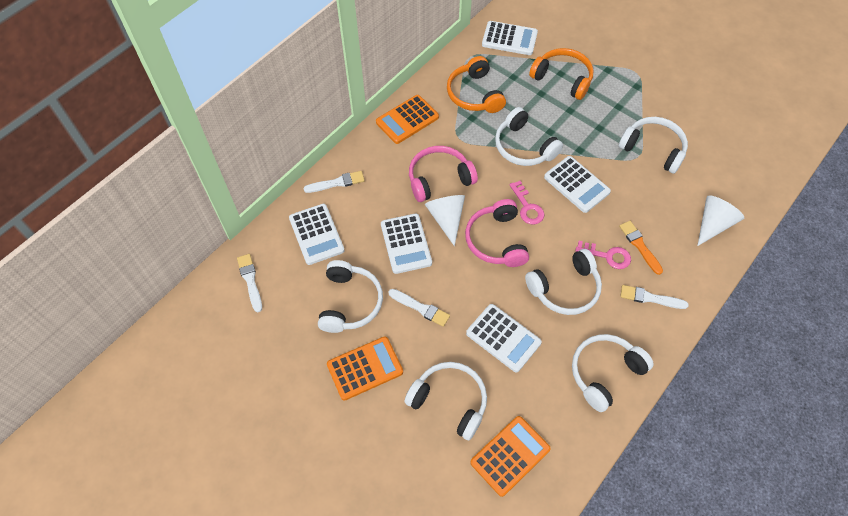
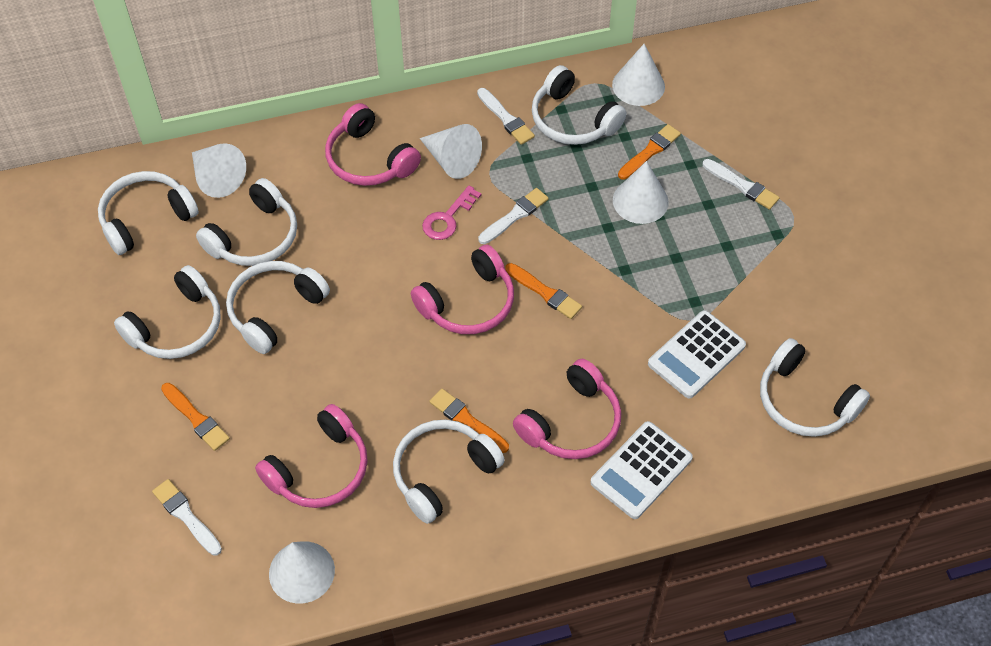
orange brush: [619,221,663,275] = 1 -> [161,383,230,451] [429,389,509,453] [505,263,582,319] [618,124,681,180] = 4
orange calculator: [327,336,403,401] [376,95,439,144] [470,416,551,497] = 3 -> none = 0
orange headphones: [447,56,506,113] [529,48,594,100] = 2 -> none = 0
pink headphones: [409,146,478,202] [465,199,529,267] = 2 -> [255,404,368,508] [325,103,421,186] [411,244,514,334] [513,359,621,459] = 4
pink key: [509,181,544,224] [575,241,631,269] = 2 -> [422,186,481,240] = 1
white calculator: [289,204,345,265] [381,214,432,274] [466,304,542,372] [482,21,538,55] [544,156,611,213] = 5 -> [590,421,693,519] [648,310,746,399] = 2
white cone: [425,195,465,246] [697,196,744,246] = 2 -> [192,143,246,198] [269,541,335,604] [420,124,482,179] [612,44,665,106] [613,161,669,224] = 5
white headphones: [318,260,383,333] [405,362,487,440] [495,107,563,166] [525,249,602,315] [572,334,654,412] [619,117,688,174] = 6 -> [98,171,199,255] [114,265,221,359] [196,178,297,266] [226,261,330,354] [393,420,505,524] [532,65,627,145] [760,338,870,437] = 7

